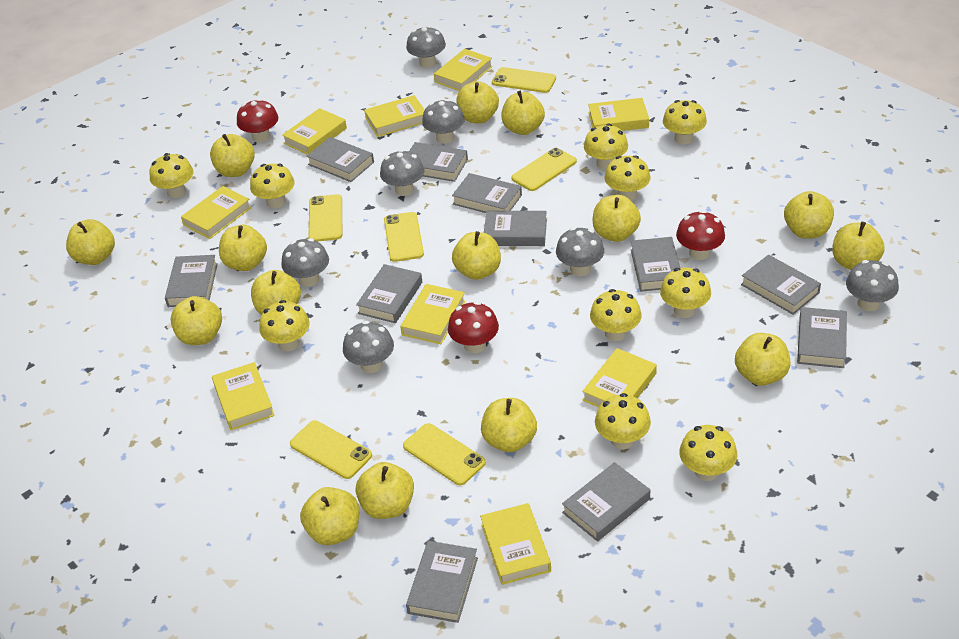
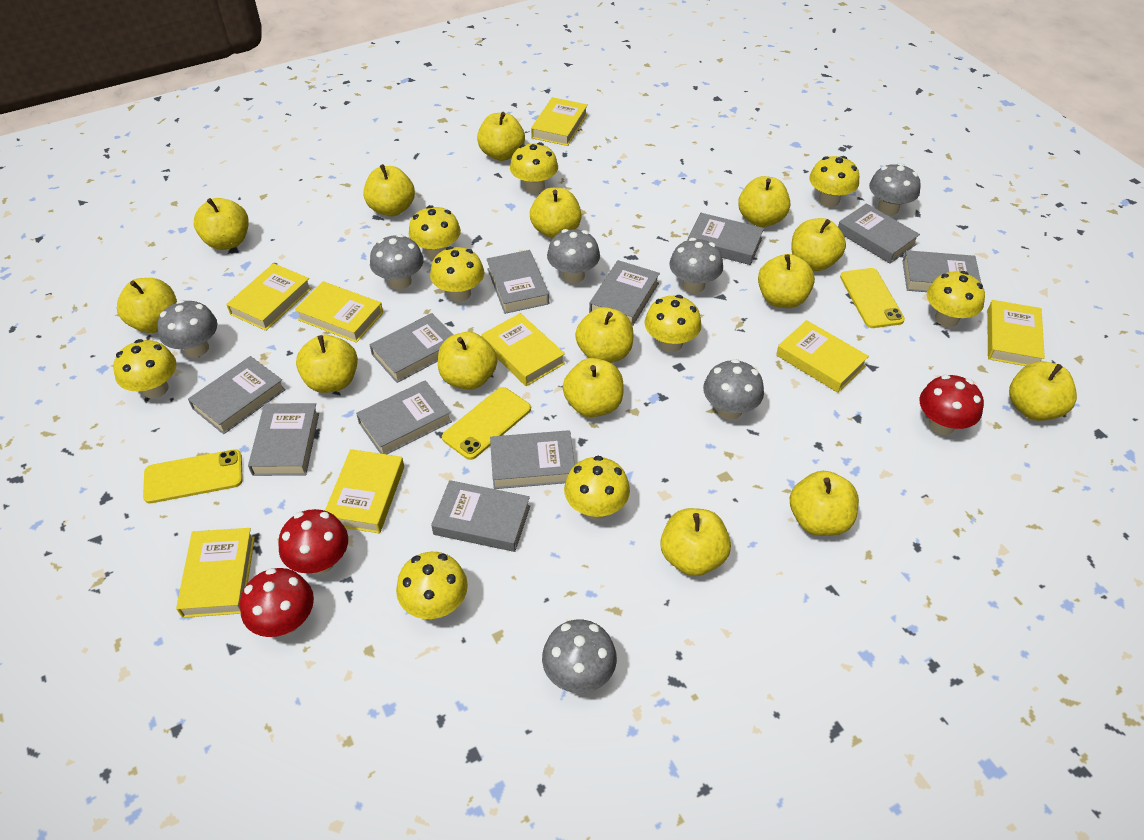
yellow book: [181,186,252,239] [212,362,275,430] [282,108,347,155] [364,95,424,137] [400,284,466,344] [434,49,493,91] [480,503,551,585] [582,348,657,407] [588,98,649,131] = 9 -> [176,528,255,618] [226,263,312,331] [295,281,383,343] [325,449,404,533] [482,313,565,386] [531,97,588,146] [776,320,869,393] [987,300,1045,366] = 8
yellow mushroom: [149,153,194,198] [250,164,295,209] [259,300,310,351] [584,124,628,170] [590,289,642,341] [595,393,651,449] [605,155,650,201] [660,268,711,318] [663,100,707,145] [679,425,737,481] = 10 -> [113,339,177,398] [396,552,468,619] [409,205,461,259] [430,246,484,302] [510,142,558,194] [564,456,630,520] [645,295,702,352] [809,156,859,207] [927,271,985,327] = 9
yellow phone: [290,420,372,479] [308,194,342,242] [384,212,424,262] [403,423,486,485] [492,67,556,93] [511,148,577,191] = 6 -> [143,449,243,503] [442,387,531,460] [840,268,905,328] = 3

